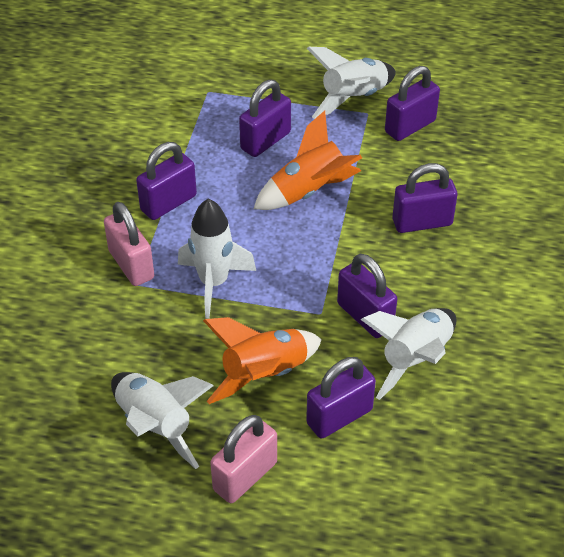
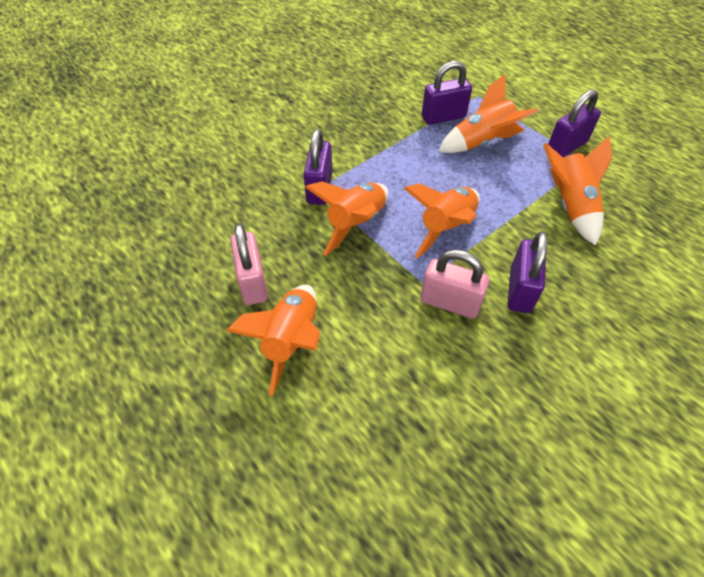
orange rocket: [203,317,322,404] [254,111,362,210] = 2 -> [226,285,320,396] [305,181,389,256] [404,183,480,258] [438,74,538,153] [543,136,612,246] = 5
purple padlock: [136,142,197,220] [239,80,291,157] [306,357,376,438] [337,254,397,338] [385,66,440,141] [392,163,458,233] = 6 -> [304,129,332,205] [422,61,472,125] [508,231,548,313] [548,89,601,157] = 4
white rocket: [111,372,214,469] [178,199,256,319] [307,47,396,119] [360,308,456,400] = 4 -> none = 0

